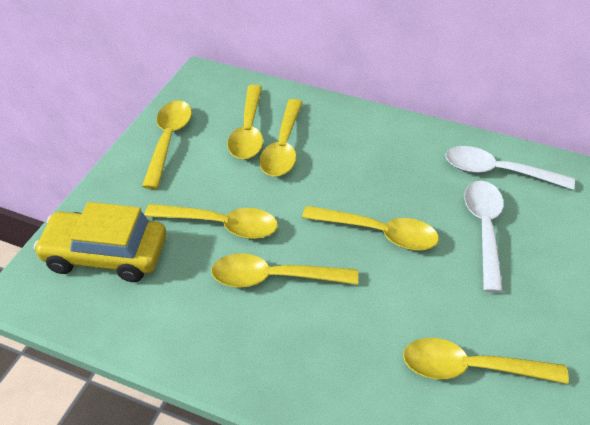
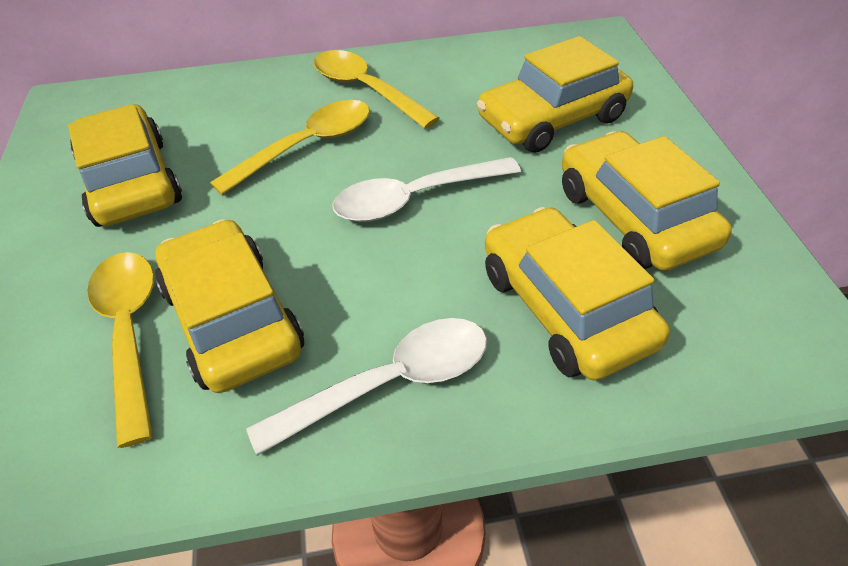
yellow car: [34,202,166,282] = 1 -> [68,104,182,227] [155,219,304,393] [477,36,633,153] [485,207,670,380] [562,131,732,271] = 5
yellow spoon: [142,101,192,189] [144,204,278,239] [211,253,358,287] [228,85,263,159] [259,99,303,176] [302,206,439,250] [403,338,569,384] = 7 -> [87,252,154,448] [210,100,370,195] [314,50,440,129] = 3

